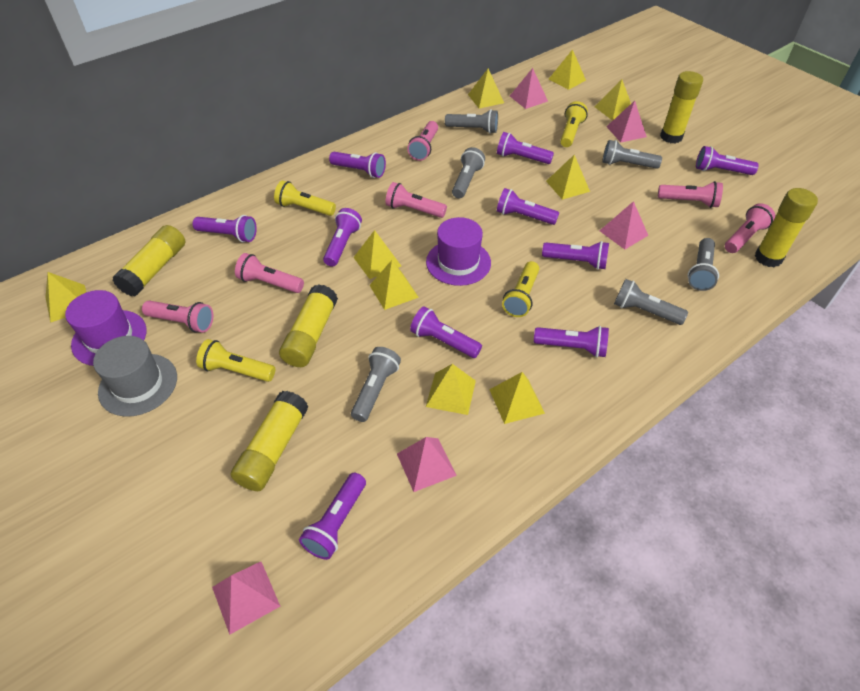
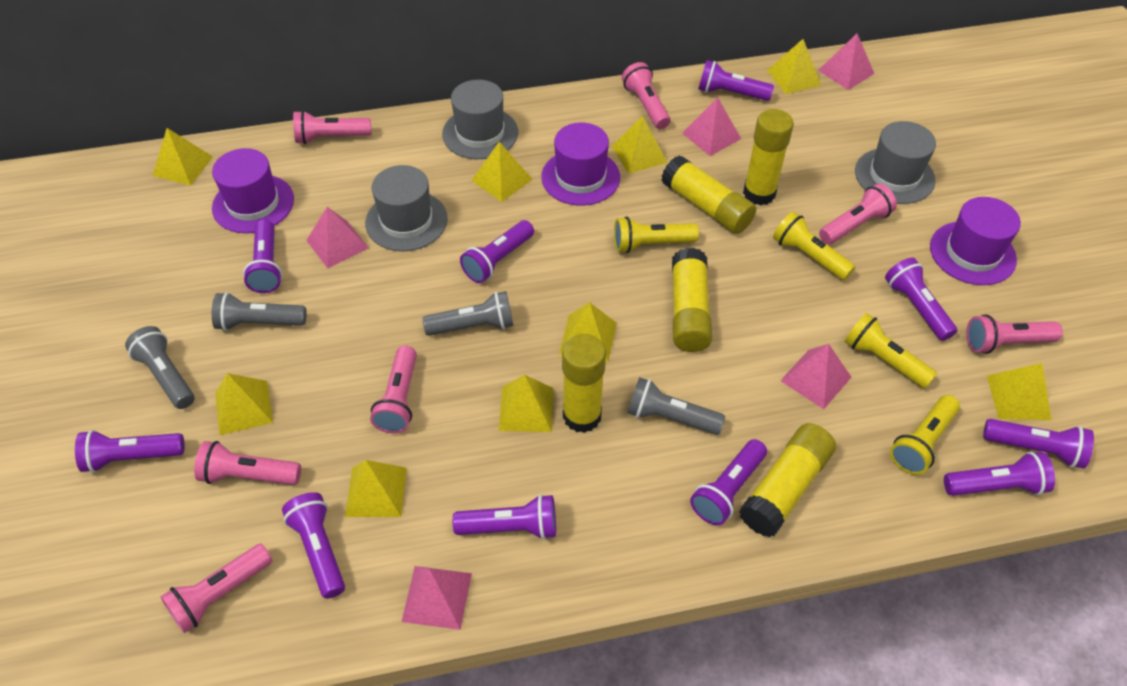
grey flashlight: [351,347,401,422] [445,109,498,134] [452,147,485,198] [602,140,662,169] [614,279,688,325] [688,238,719,291] = 6 -> [125,326,195,409] [212,292,307,331] [422,291,513,336] [627,377,725,435] = 4
grey hat: [93,336,177,417] = 1 -> [365,165,448,251] [442,80,518,159] [855,121,936,204] = 3
pink flashlight: [142,301,214,333] [235,253,304,293] [385,182,447,218] [407,121,438,161] [658,181,723,208] [725,203,775,253] = 6 -> [160,544,273,633] [194,441,301,485] [293,110,371,144] [370,346,417,434] [622,62,670,129] [819,183,897,244] [966,314,1063,354] = 7
purple hat: [65,290,147,366] [426,217,491,286] = 2 -> [212,148,294,233] [541,123,620,205] [930,197,1021,285] = 3

